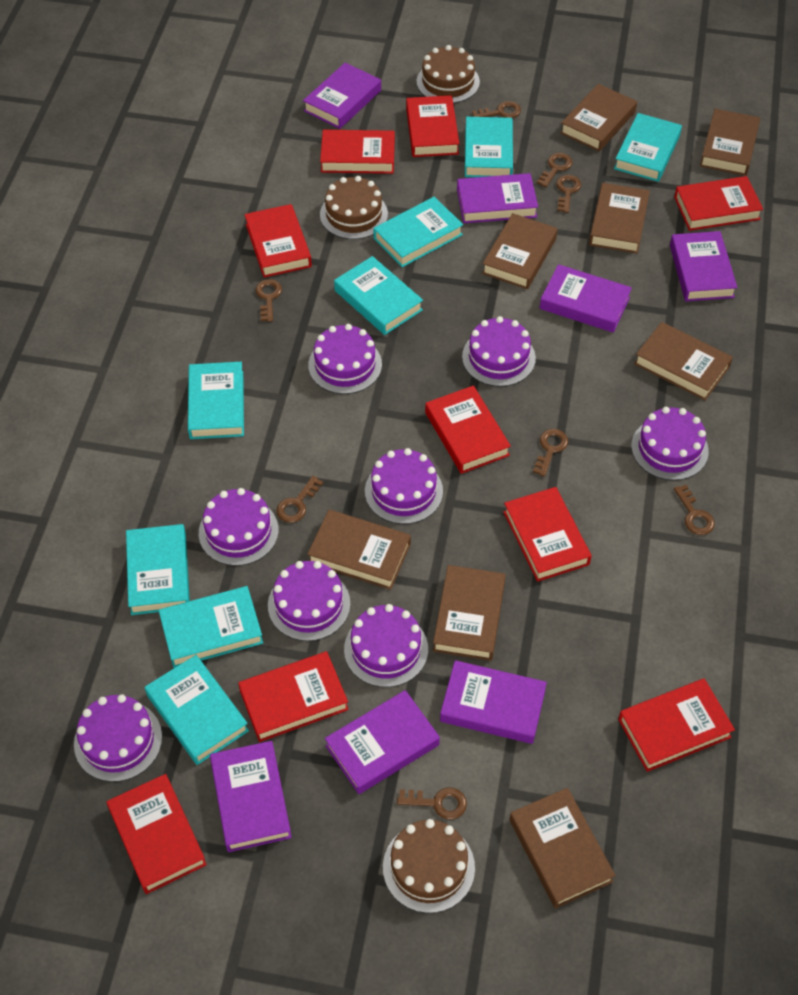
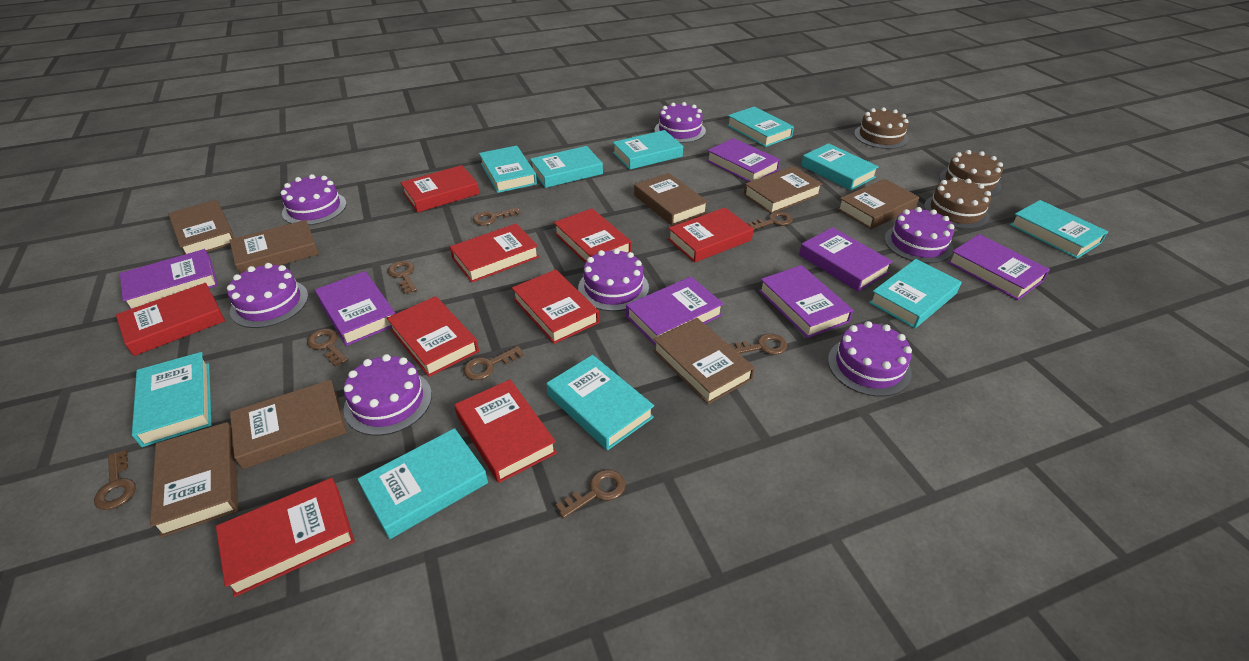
purple cake: [74,694,162,782] [199,488,279,566] [268,561,350,641] [308,324,382,394] [344,604,428,687] [365,448,443,524] [462,316,536,387] [631,407,709,480] = 8 -> [227,263,308,328] [281,174,347,225] [344,354,432,436] [578,248,649,311] [654,102,706,143] [828,321,912,397] [884,207,954,263] = 7
turquoise book: [126,524,190,615] [145,655,249,765] [159,586,263,668] [188,362,244,439] [334,256,423,335] [373,197,463,267] [465,117,513,177] [614,113,682,182] = 8 -> [132,352,212,447] [358,428,488,539] [479,146,537,193] [530,146,603,188] [546,355,654,450] [613,130,683,170] [727,106,794,147] [801,143,879,191] [869,259,962,328] [1010,200,1108,259] = 10

